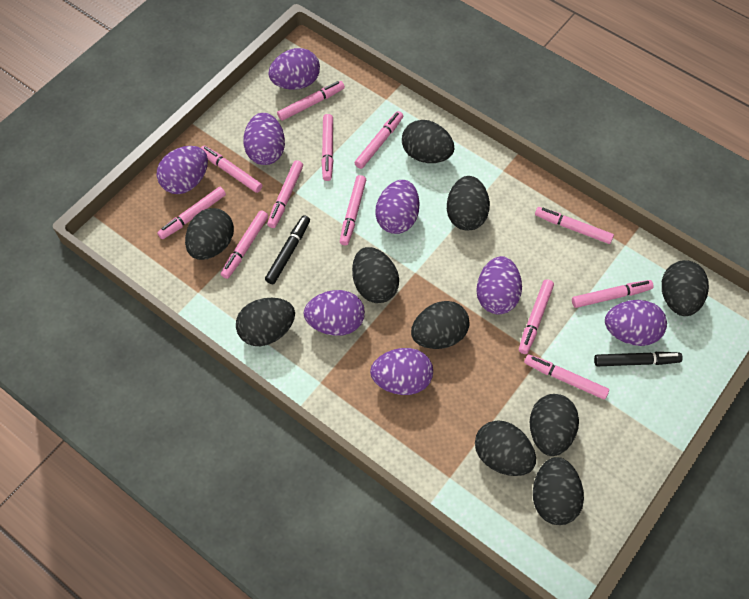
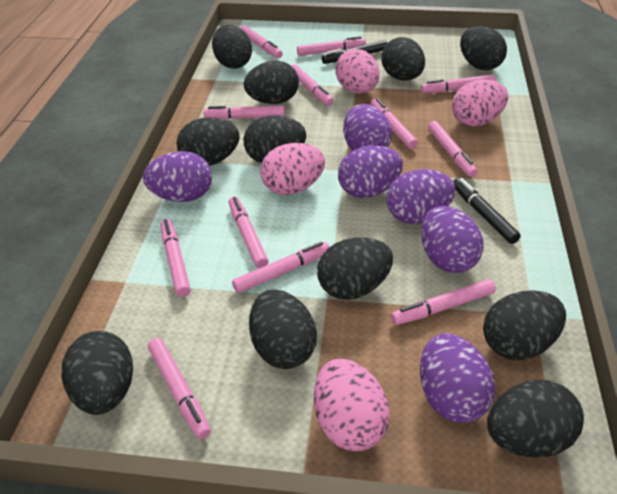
black egg: [185,208,234,260] [236,298,295,346] [352,247,399,303] [402,120,454,163] [411,301,470,349] [447,176,490,231] [475,420,536,476] [530,394,579,456] [533,457,584,525] [662,260,709,316] = 10 -> [62,331,133,415] [177,117,240,166] [212,25,252,69] [243,115,306,163] [244,61,299,104] [249,289,317,369] [317,237,393,300] [382,37,425,81] [460,26,507,70] [483,290,566,360] [487,380,584,458] = 11
pink egg: none = 0 -> [260,143,325,195] [314,358,390,451] [335,49,380,93] [452,79,508,127] = 4
purple egg: [157,146,208,194] [243,113,285,165] [268,48,320,90] [303,290,365,336] [370,348,433,395] [375,180,419,234] [476,256,522,314] [605,300,667,346] = 8 -> [143,151,212,202] [338,145,403,198] [343,104,392,151] [386,169,456,224] [420,333,495,423] [421,206,483,273] = 6

